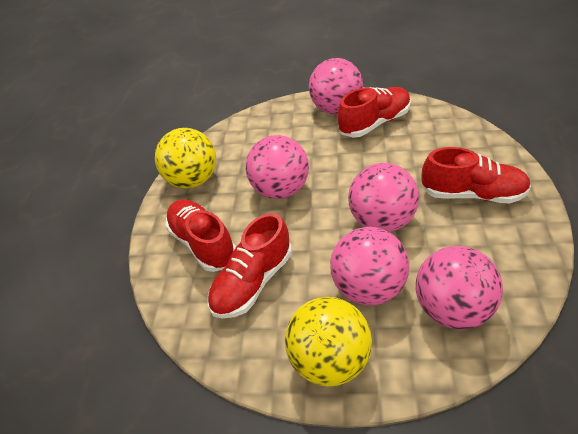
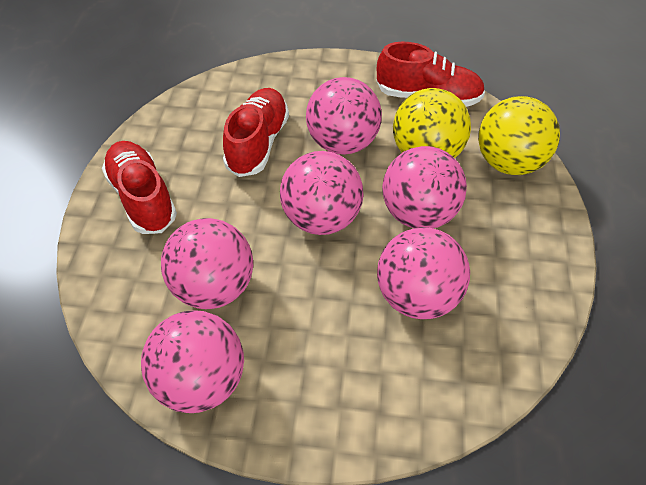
pink ball: [246,135,309,199] [309,58,363,114] [330,227,409,306] [348,163,419,232] [416,246,503,330] = 5 -> [141,310,244,413] [161,218,253,309] [280,151,364,235] [306,77,382,155] [377,227,470,319] [382,146,467,229] = 6
red shoe: [165,199,236,272] [208,213,292,319] [338,87,411,137] [421,147,531,203] = 4 -> [102,141,177,234] [223,88,289,177] [376,42,485,107] = 3

